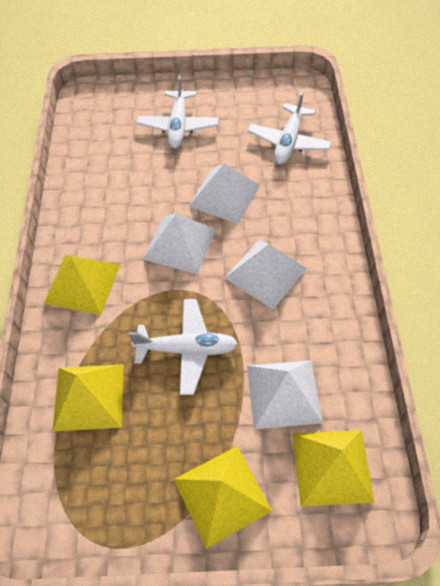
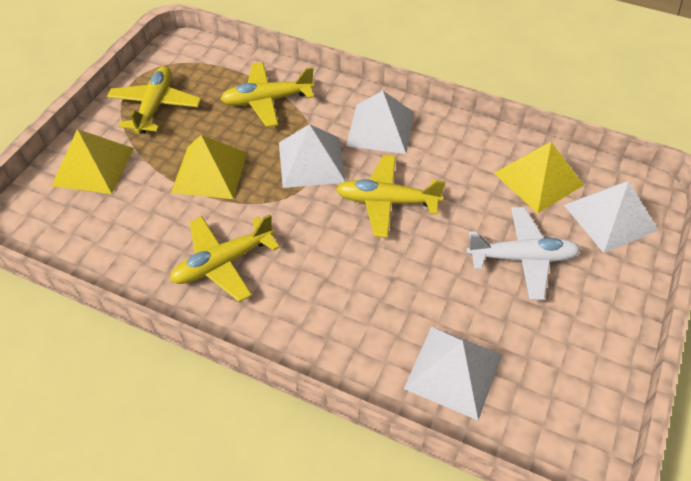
white plane: [128,299,238,395] [136,75,219,149] [248,91,331,165] = 3 -> [467,207,581,300] = 1
yellow plane: none = 0 -> [107,66,201,134] [170,214,280,302] [220,62,315,127] [336,155,445,238] = 4
yellow pyramid: [44,255,120,315] [52,364,124,432] [174,446,273,549] [293,430,375,506] = 4 -> [52,129,134,194] [171,135,247,199] [494,142,584,213] = 3

